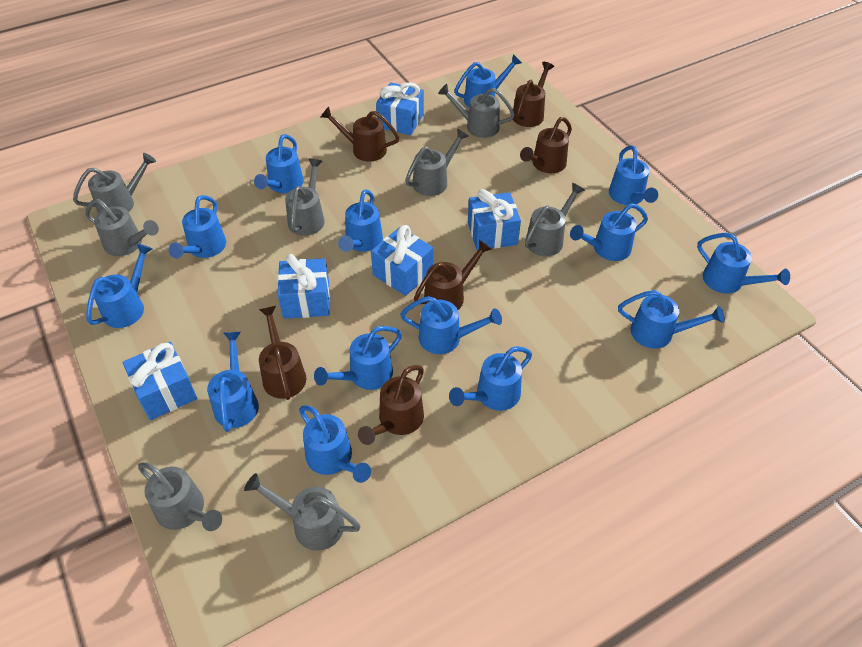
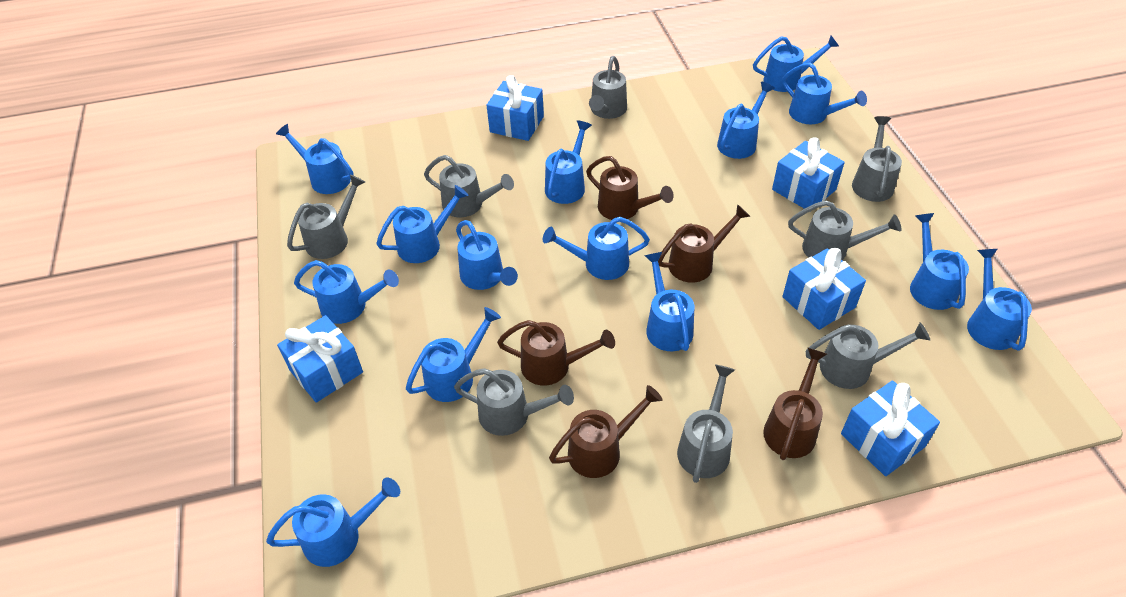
brown watering can: [259,306,306,400] [321,107,399,162] [358,365,424,445] [414,240,492,310] [513,62,554,127] [520,117,572,173] = 6 -> [497,320,615,385] [549,385,663,478] [586,156,674,220] [658,204,750,283] [763,347,827,460] = 5

